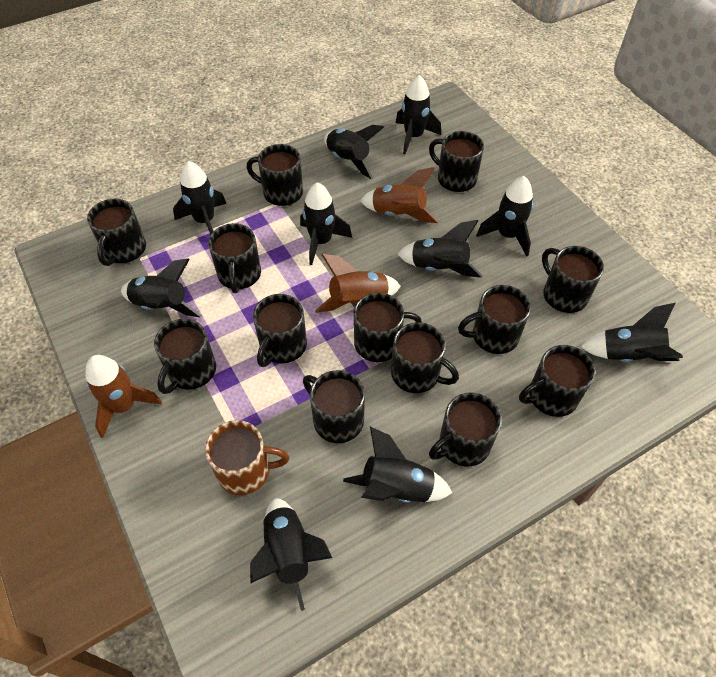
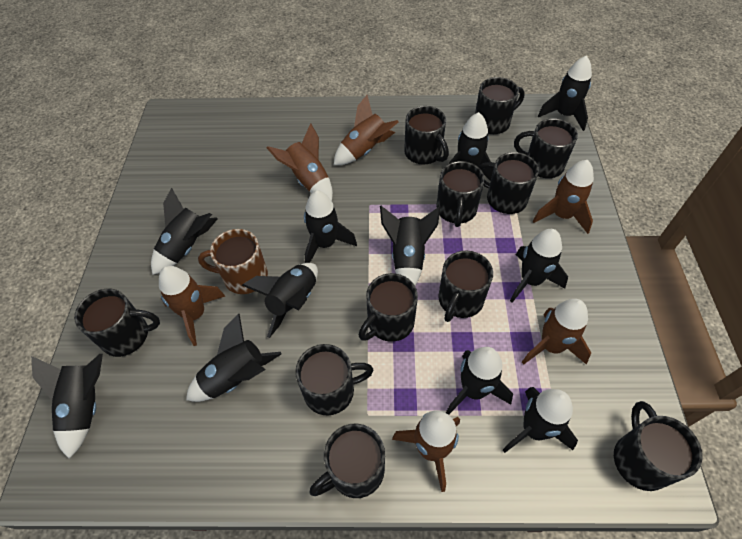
black mug: [87,199,146,266] [154,319,216,394] [208,223,261,293] [246,144,303,206] [253,294,307,367] [303,370,365,443] [354,293,422,362] [391,322,459,393] [429,131,484,192] [429,393,502,466] [458,285,531,354] [519,345,595,417] [542,246,604,313] = 13 -> [74,289,160,357] [295,344,373,416] [309,424,385,498] [359,273,418,342] [404,106,449,165] [436,161,485,227] [438,251,493,322] [475,77,525,134] [478,152,539,214] [514,118,578,178] [614,401,703,491] = 11
black rocket: [121,258,202,318] [173,161,226,235] [250,498,332,611] [300,182,352,265] [324,125,384,179] [343,427,452,503] [396,75,441,154] [398,220,483,278] [476,176,533,257] [580,303,683,362] = 10 -> [31,354,103,459] [151,188,218,275] [186,313,282,402] [242,263,318,338] [304,190,357,263] [380,206,440,286] [446,347,513,415] [448,112,494,181] [503,387,578,453] [510,229,568,303] [538,56,592,131] = 11
brown rocket: [85,355,162,438] [315,254,401,313] [360,167,439,223] = 3 -> [159,266,225,346] [267,123,333,201] [334,95,399,165] [392,410,460,492] [522,299,591,365] [533,160,594,234] = 6

